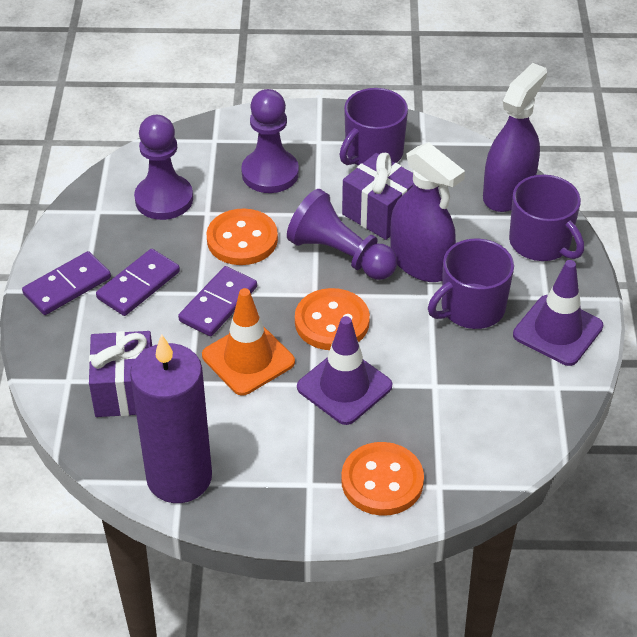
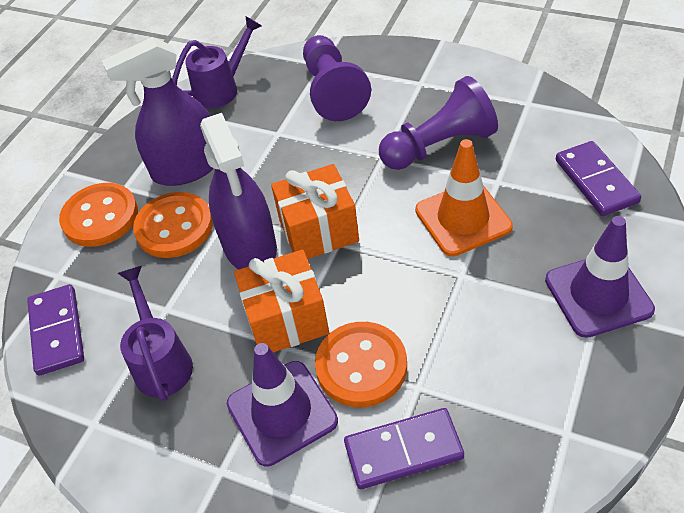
orange gift: none = 0 -> [234,250,329,352] [271,164,359,259] = 2
purple candle: [130,334,212,503] = 1 -> none = 0
purple gift: [89,331,152,417] [342,153,414,240] = 2 -> none = 0
purple mug: [339,88,408,165] [428,238,514,329] [509,175,584,261] = 3 -> none = 0
purple pawn: [134,115,193,220] [241,89,299,193] [287,189,397,280] = 3 -> [303,35,371,121] [379,76,498,170] = 2
purple watering can: none = 0 -> [118,266,193,401] [172,16,262,108] = 2

